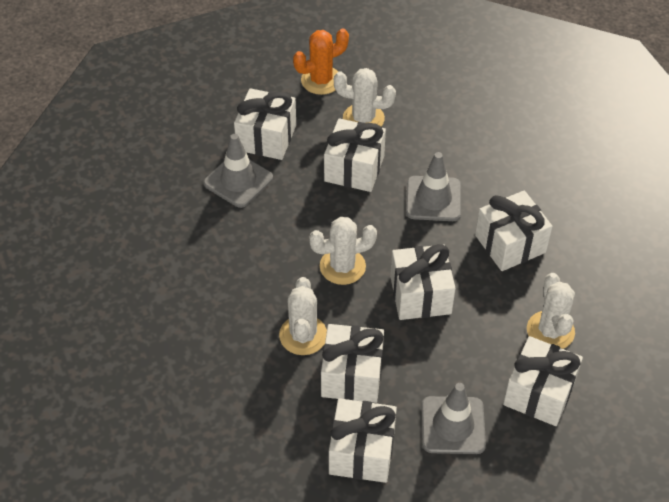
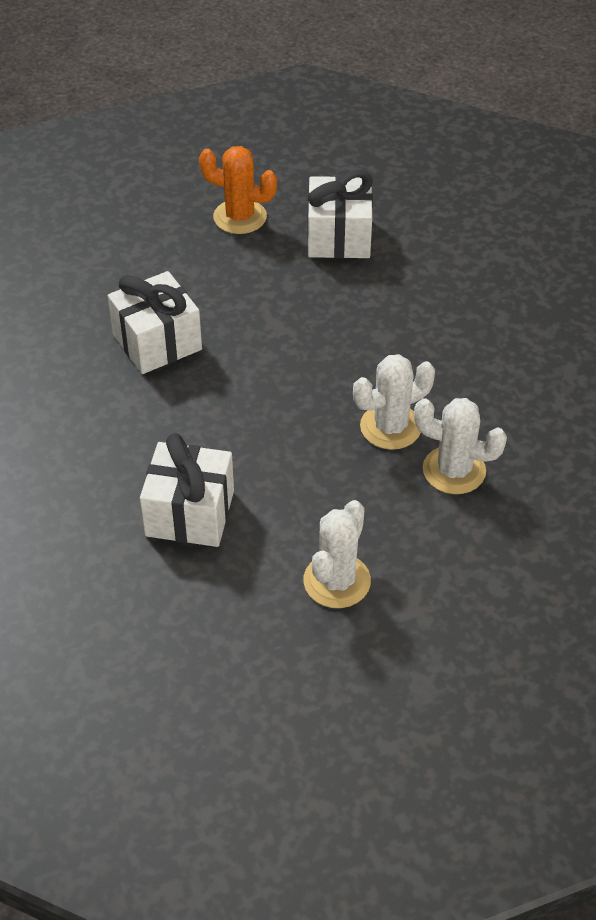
grey traffic cone: [204,134,273,208] [406,152,461,221] [421,383,486,454] = 3 -> none = 0
white cactus: [279,277,327,355] [309,217,377,285] [334,68,396,126] [527,273,575,349] = 4 -> [303,500,371,608] [353,354,435,450] [414,398,507,494] = 3
white gift: [234,88,296,160] [321,324,384,403] [324,118,386,192] [329,398,397,483] [390,244,456,320] [475,191,553,271] [503,336,583,426] = 7 -> [108,271,202,374] [140,433,234,547] [308,170,373,258] = 3

